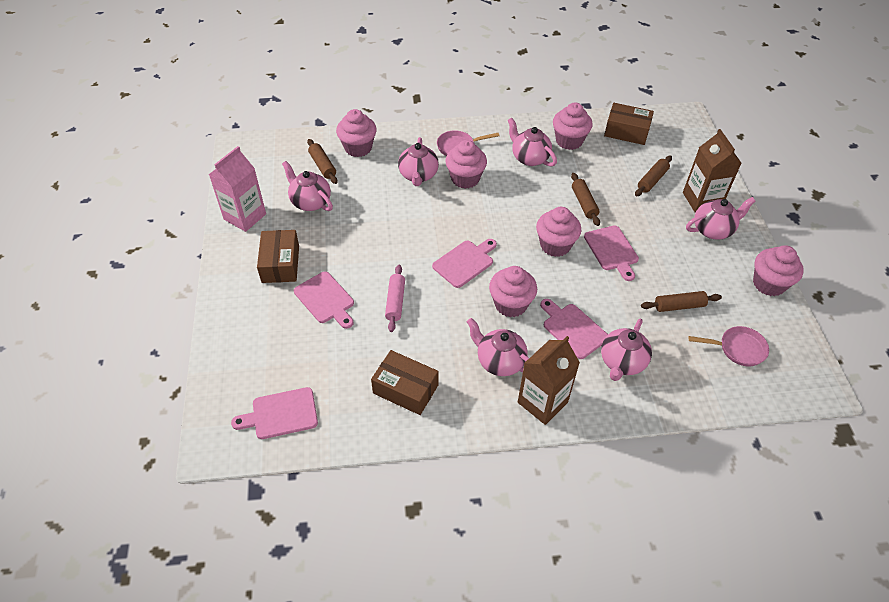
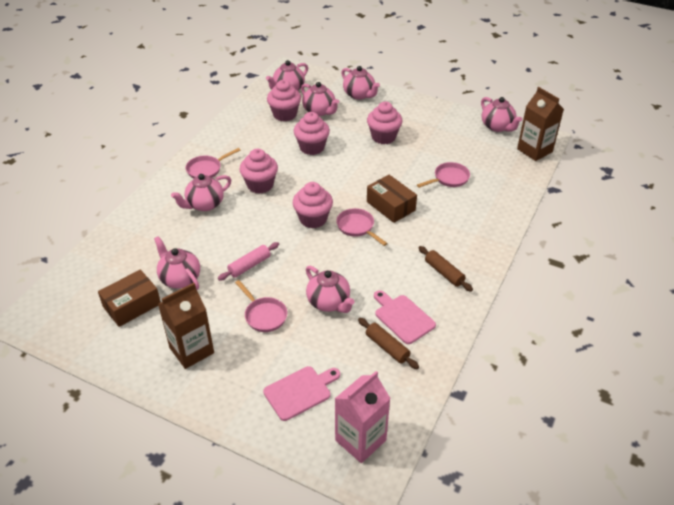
brown box: [257,230,299,283] [371,350,439,415] [604,103,654,145] = 3 -> [98,270,161,327] [367,175,417,223] = 2
brown rolling pin: [307,139,338,184] [571,173,600,226] [635,155,672,197] [641,291,722,312] = 4 -> [358,318,419,369] [419,246,473,292] = 2
pink cupcake: [336,109,377,157] [445,140,487,189] [489,266,537,317] [536,207,581,257] [553,103,593,150] [753,245,804,296] = 6 -> [239,149,278,194] [267,80,301,122] [293,182,333,228] [294,112,330,155] [367,102,403,144] = 5
pink cutting board: [231,387,318,439] [294,271,354,329] [432,239,497,288] [540,299,608,359] [584,225,639,281] = 5 -> [263,366,340,421] [374,290,436,344] = 2
pink pan: [437,130,499,156] [688,326,769,366] = 2 -> [185,148,240,178] [235,280,287,332] [336,208,387,246] [417,162,470,188] = 4
pink teapot: [282,161,333,211] [398,137,439,186] [467,318,529,376] [508,118,557,167] [601,319,652,381] [686,197,755,239] = 6 -> [154,236,200,290] [171,174,231,211] [266,60,308,91] [301,82,339,116] [306,266,354,313] [341,66,380,100] [481,97,522,132] = 7

